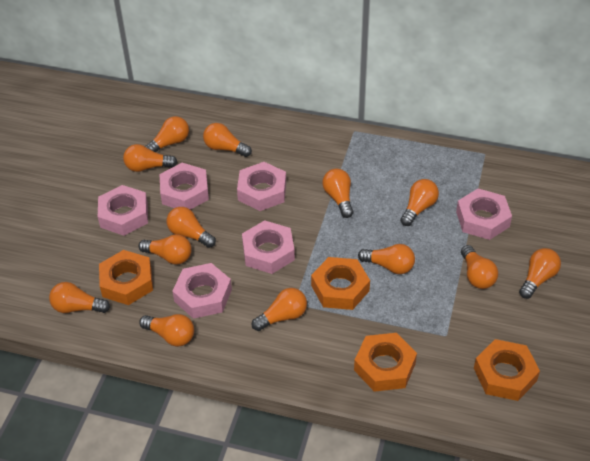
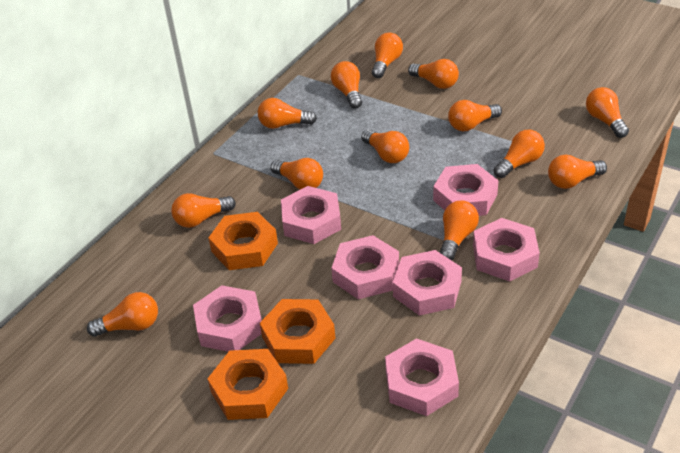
orange nut: [99,250,153,305] [311,257,370,310] [354,333,417,392] [474,339,540,401] = 4 -> [207,349,288,420] [208,212,278,270] [260,299,336,364] = 3
pink nut: [98,185,148,236] [160,163,209,210] [172,263,232,319] [237,162,286,211] [242,220,295,274] [456,188,512,240] = 6 -> [193,285,262,352] [281,186,341,244] [331,235,399,299] [385,338,459,416] [393,250,462,316] [433,164,499,216] [473,218,540,282] = 7

